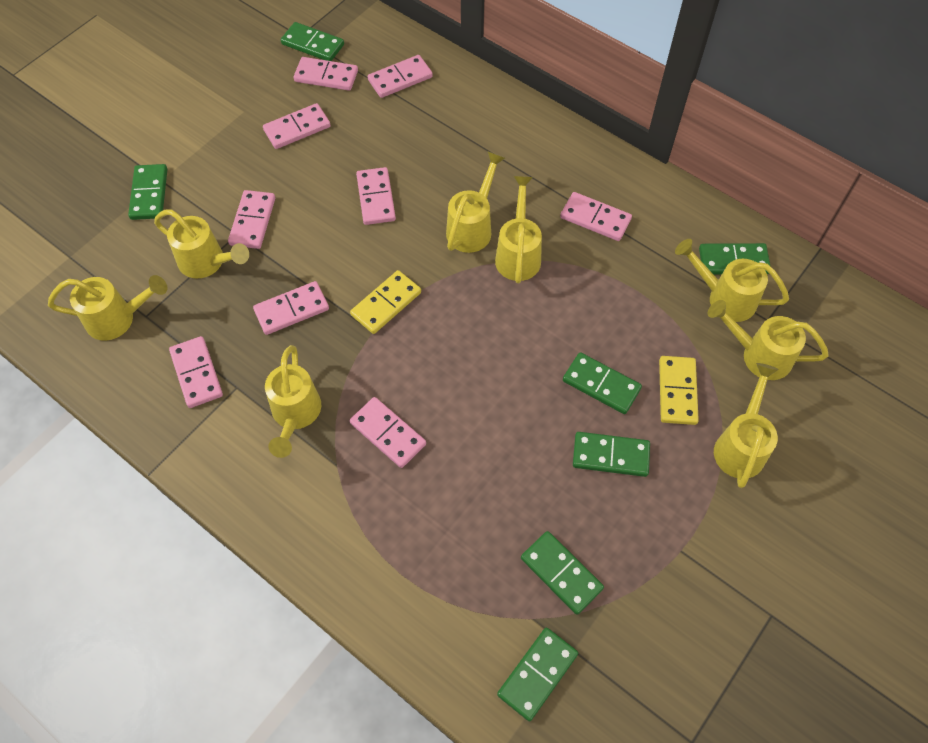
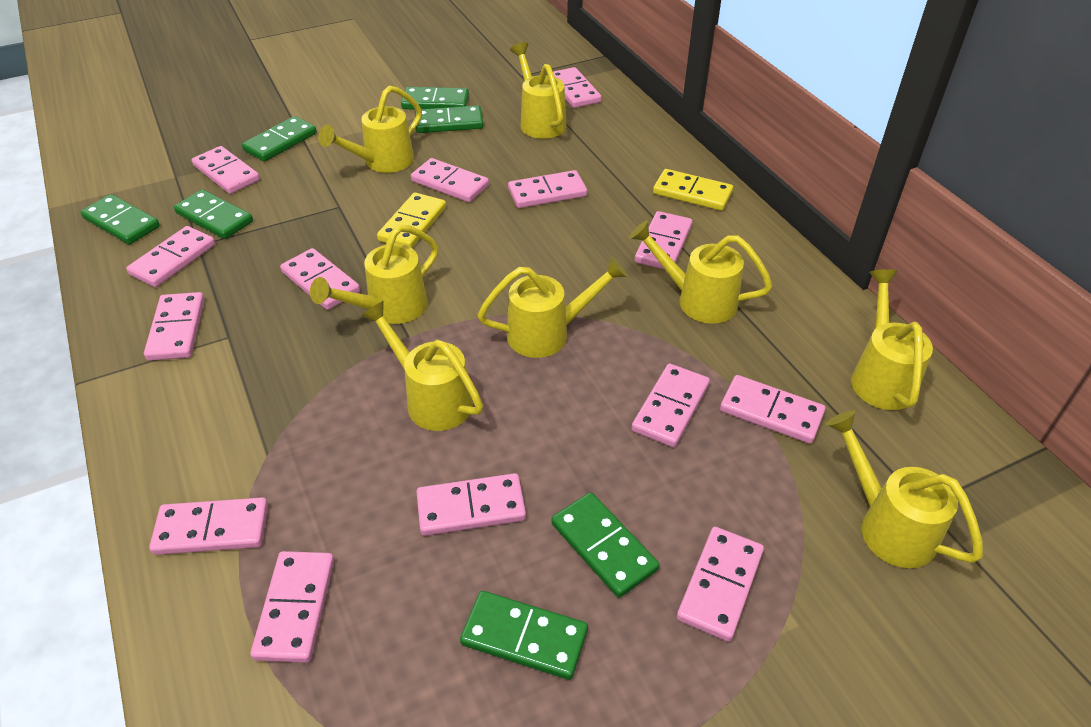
pink domino: [169,336,223,408] [228,190,275,249] [253,281,329,335] [263,103,331,149] [294,57,358,91] [350,397,426,468] [356,167,396,225] [368,55,433,98] [560,192,632,241] = 9 -> [126,226,215,287] [144,292,205,361] [149,497,268,555] [192,146,260,194] [251,551,334,663] [280,248,360,310] [411,158,489,202] [416,473,526,536] [508,170,587,208] [553,67,602,108] [631,363,710,447] [635,211,693,270] [677,527,764,642] [720,375,826,444] = 14

